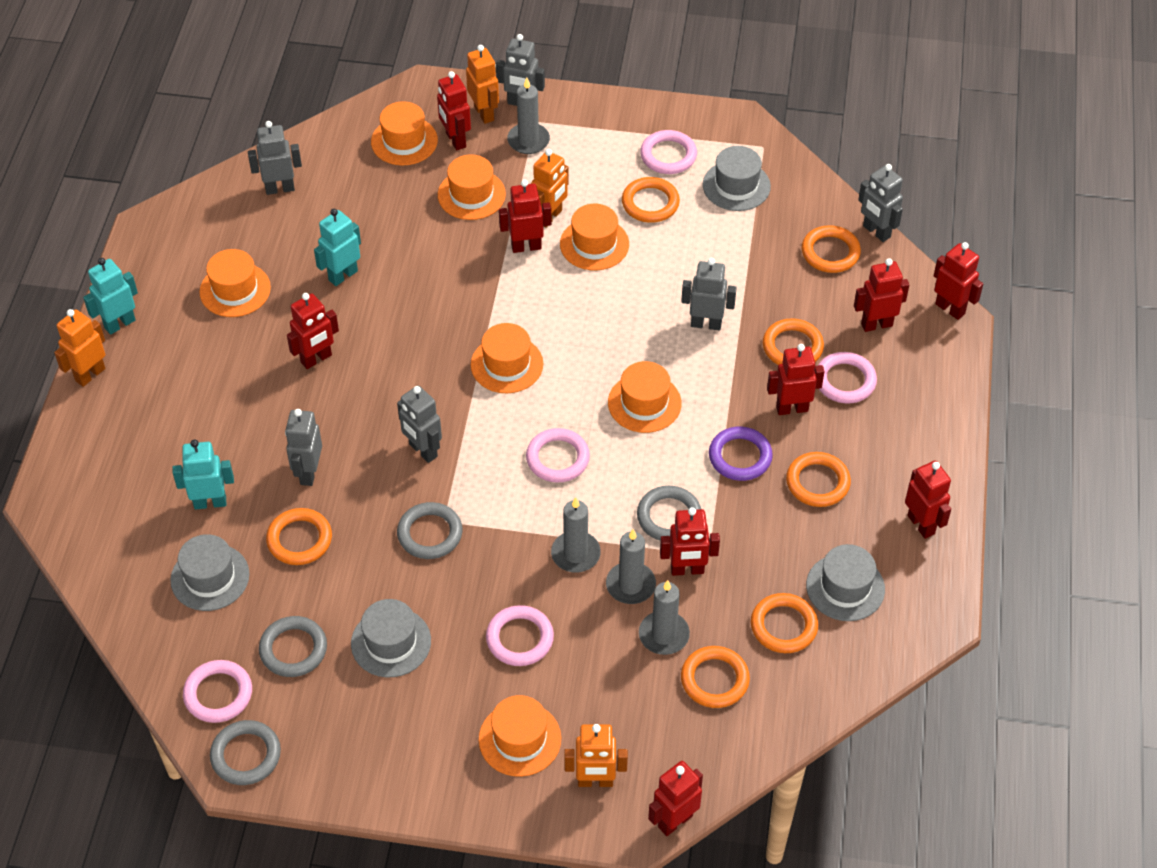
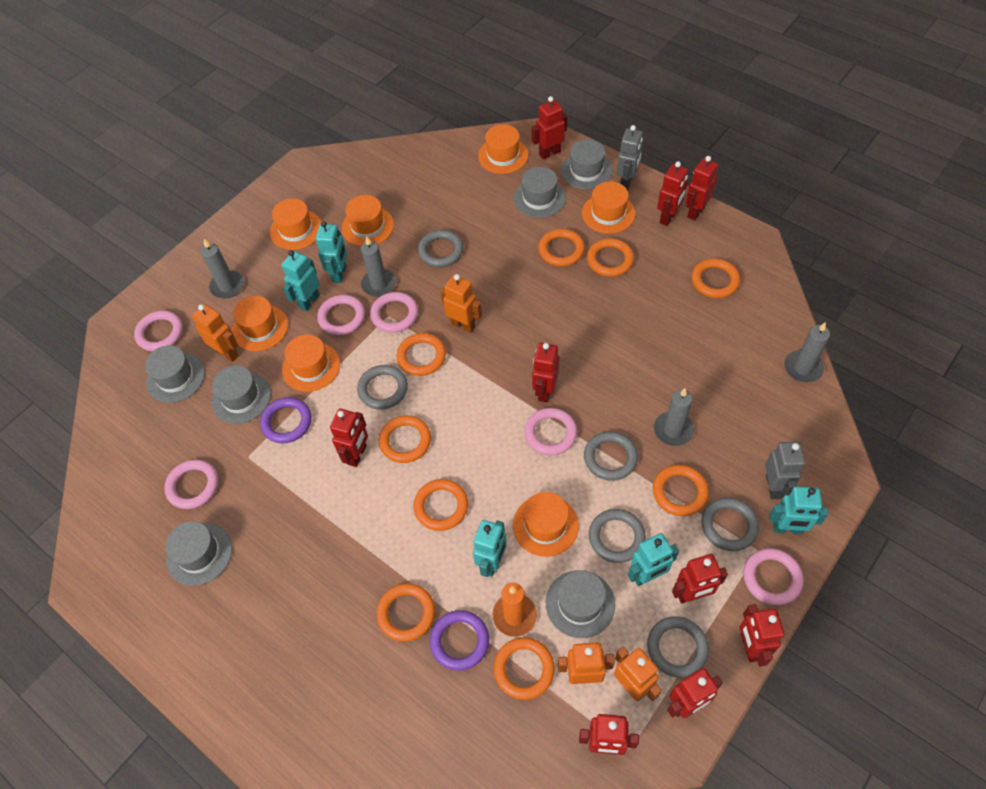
grey hat: [170,534,250,611] [351,599,431,677] [703,146,771,211] [806,544,885,621] = 4 -> [145,345,205,403] [166,521,232,586] [211,365,271,424] [513,167,566,218] [546,570,615,638] [561,139,612,190] = 6
grey ring: [210,720,281,785] [259,616,327,677] [397,502,462,559] [637,486,701,541] = 4 -> [357,365,408,410] [418,230,464,267] [584,431,638,481] [589,509,646,563] [647,616,709,678] [701,498,759,551] = 6
grey robot: [248,121,302,195] [285,409,322,486] [397,385,442,463] [496,34,545,106] [681,258,737,330] [858,164,903,242] = 6 -> [617,125,643,190] [765,442,805,499] = 2
orange candle: none = 0 -> [492,583,537,637] = 1
orange ring: [266,508,332,565] [622,177,680,223] [681,646,750,708] [751,593,818,653] [763,318,824,365] [786,452,851,507] [802,225,861,273] = 7 -> [377,583,435,642] [379,415,431,463] [397,333,446,376] [413,479,468,531] [494,637,555,700] [538,229,585,267] [587,238,634,277] [653,465,709,516] [691,259,740,298] = 9
pink ring: [183,660,252,723] [486,605,554,666] [526,428,590,483] [640,130,697,174] [818,352,877,403] = 5 -> [134,311,183,351] [164,460,218,509] [317,295,365,335] [370,292,418,333] [524,408,577,455] [743,548,804,605] = 6
purple ring: [709,427,773,481] = 1 -> [260,397,311,443] [430,610,489,671] = 2
turquoise robot: [83,258,138,335] [172,439,234,510] [314,209,361,286] = 3 -> [281,250,320,311] [316,221,347,283] [473,520,507,577] [628,533,679,586] [769,486,828,534] = 5

